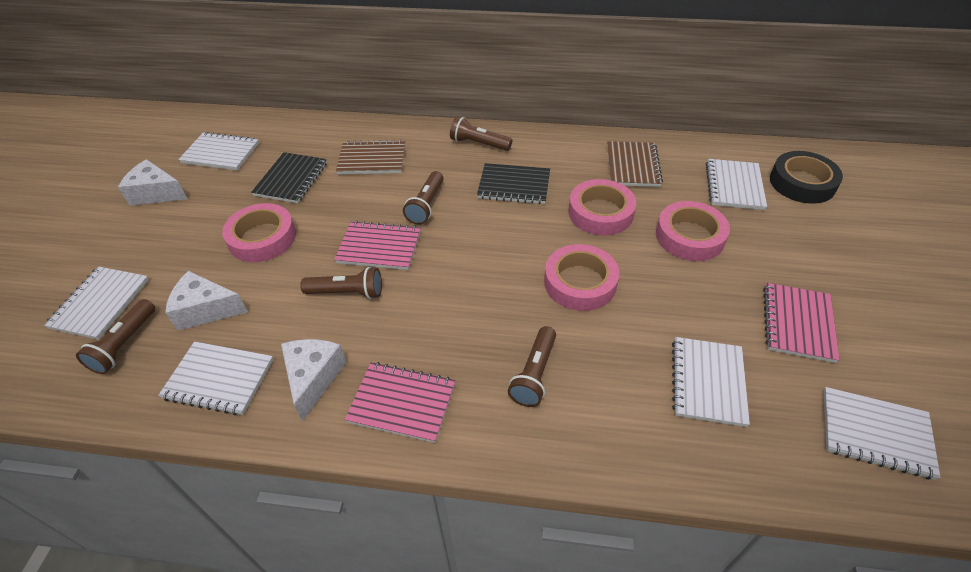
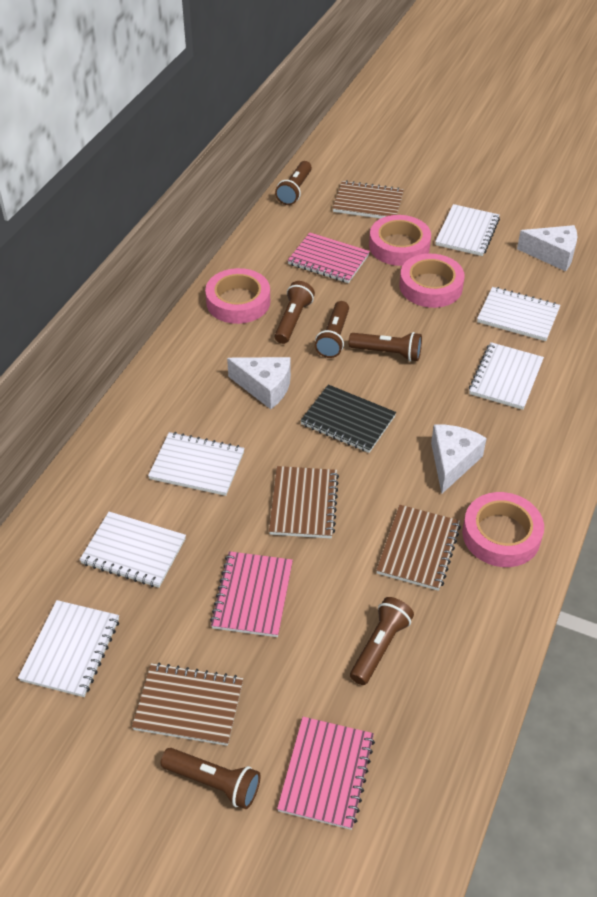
black notebook: [251,152,327,203] [477,163,550,204] = 2 -> [300,385,396,453] = 1
black tape: [770,151,843,204] = 1 -> none = 0
brown flashlight: [76,299,155,374] [300,267,382,299] [403,171,444,225] [450,116,512,151] [508,326,556,407] = 5 -> [161,748,261,809] [275,161,312,205] [275,281,315,344] [315,301,349,358] [348,332,422,362] [350,597,414,685] = 6
brown notebook: [336,140,405,174] [607,141,663,187] = 2 -> [132,663,243,746] [269,466,339,538] [332,180,404,219] [376,505,461,591] = 4

